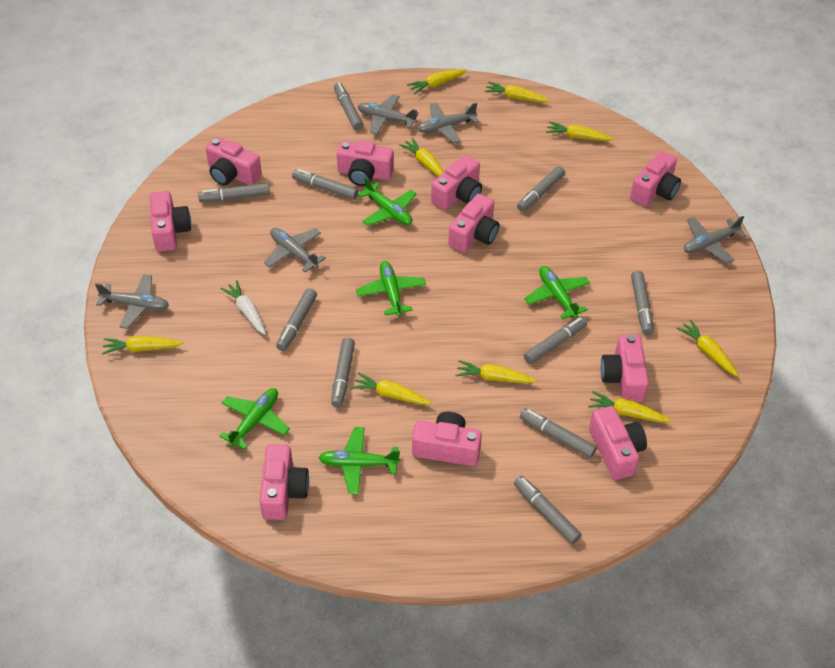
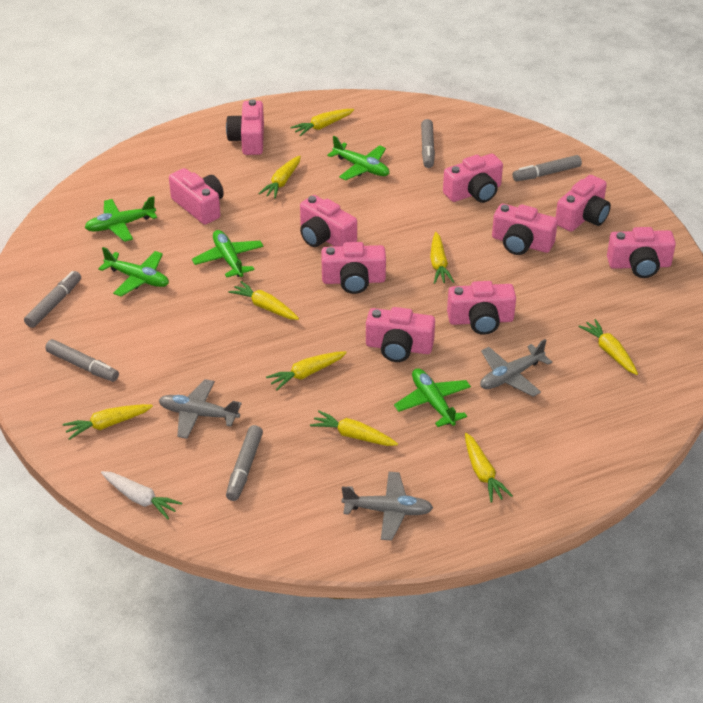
grey marker: [198,183,270,202] [276,288,317,351] [292,169,358,200] [331,338,355,408] [334,83,363,130] [514,476,581,544] [517,166,565,212] [520,408,597,458] [524,316,587,364] [631,271,654,335] = 10 -> [24,271,81,328] [45,339,119,382] [226,425,263,501] [421,119,435,168] [512,155,582,181] = 5
grey plane: [95,274,169,329] [264,228,326,272] [357,94,419,134] [417,103,479,143] [684,216,747,264] = 5 -> [159,379,242,439] [342,472,433,541] [480,339,552,397] = 3

